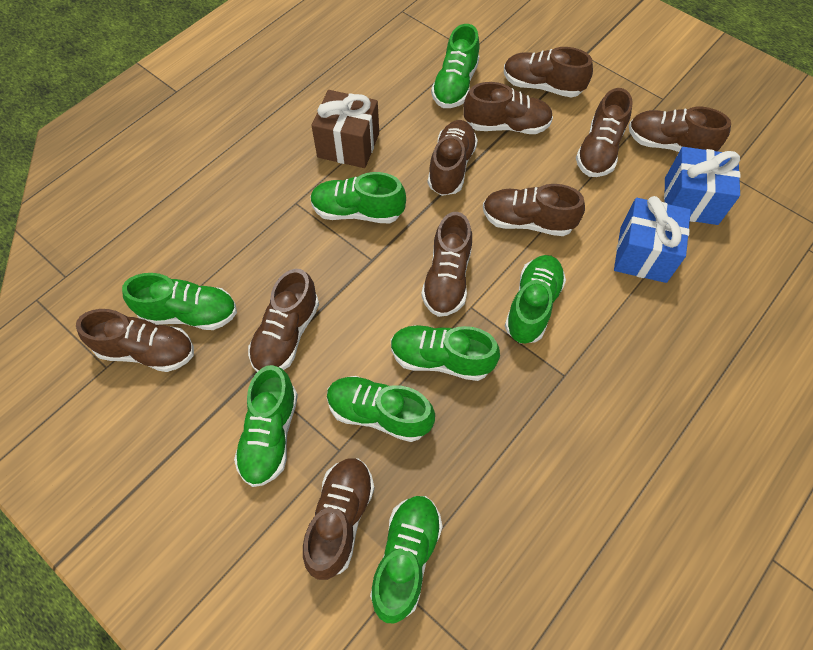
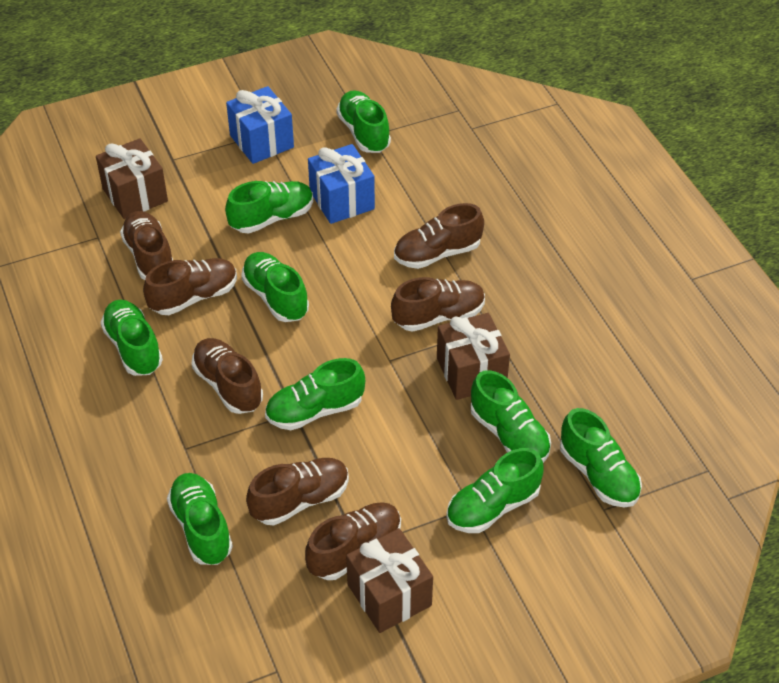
brown gift: [311,90,379,168] = 1 -> [96,138,168,219] [346,528,433,633] [437,313,510,400] = 3
brown shoe: [76,309,194,372] [248,269,319,372] [303,458,375,580] [421,212,472,317] [428,120,478,196] [463,82,553,134] [483,184,585,236] [504,47,593,98] [576,88,633,177] [629,107,731,152] = 10 -> [120,211,173,280] [143,258,237,315] [192,338,263,414] [246,458,349,525] [305,502,401,580] [391,277,485,332] [394,203,484,269] = 7
green shoe: [122,273,237,330] [234,365,298,487] [310,172,406,224] [327,376,435,442] [370,496,443,623] [391,325,500,381] [431,24,480,108] [505,255,566,344] = 8 -> [100,300,163,376] [167,473,233,565] [225,181,313,234] [241,252,309,322] [265,358,365,430] [336,90,391,153] [446,448,543,533] [471,370,551,463] [560,408,642,508] = 9

